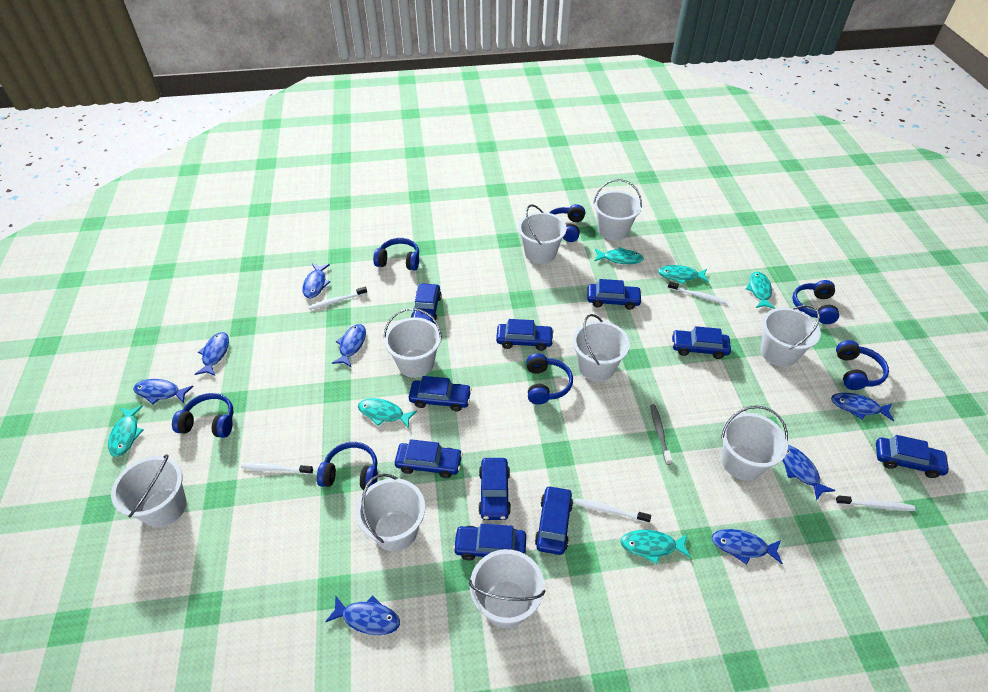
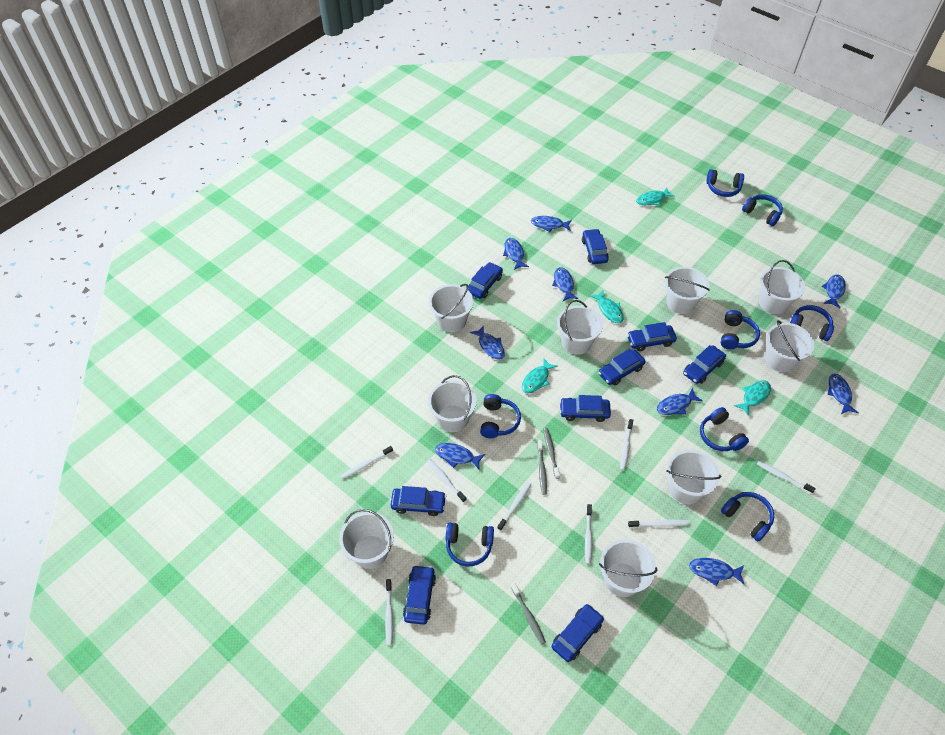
blue car: [395,439,463,478] [409,376,472,411] [411,284,442,324] [453,524,526,560] [478,458,511,520] [496,319,554,351] [535,485,573,555] [587,279,642,310] [672,326,731,359] [876,435,950,478] = 10 -> [391,486,446,516] [403,565,436,625] [468,262,503,299] [552,604,604,662] [560,395,611,422] [582,229,609,264] [598,349,645,386] [627,322,677,351] [683,345,726,384] = 9
blue fish: [133,379,194,405] [195,332,229,376] [303,263,330,299] [325,595,400,635] [332,324,366,367] [712,529,783,565] [782,445,836,500] [831,393,894,421] = 8 -> [435,443,485,469] [470,325,505,360] [503,238,529,270] [531,216,572,232] [552,267,579,301] [657,388,703,415] [689,558,745,586] [822,274,846,308] [827,374,859,414] = 9
blue headphones: [172,393,233,438] [317,442,378,490] [373,238,419,271] [526,353,573,405] [549,204,585,242] [792,280,839,324] [836,340,889,390] = 7 -> [446,523,494,566] [480,394,521,438] [700,407,749,451] [706,169,744,197] [721,310,760,350] [721,492,774,542] [742,194,783,226] [790,305,834,341] = 8
grey toothbrush: [650,404,673,465] = 1 -> [511,583,546,645] [537,440,547,495] [543,428,560,479] = 3
turquoise fish: [108,406,143,457] [358,398,417,429] [594,247,644,264] [620,530,691,564] [658,265,709,284] [746,272,775,309] = 6 -> [522,358,558,393] [590,291,624,323] [636,187,675,205] [734,380,771,416] = 4
white toothbrush: [241,463,313,474] [308,287,367,310] [574,498,651,523] [668,282,727,304] [835,496,916,511] = 5 -> [341,446,393,479] [385,579,393,646] [427,459,466,503] [497,482,532,531] [585,504,592,564] [620,419,633,471] [628,520,689,528] [757,461,816,494] = 8

